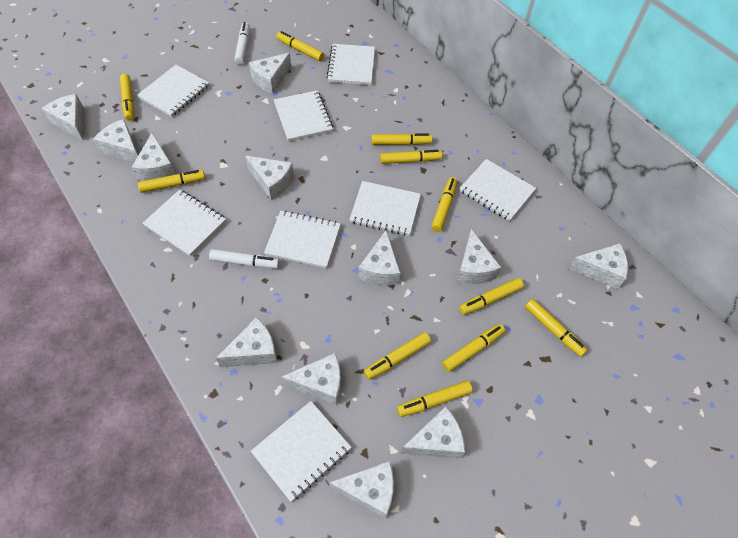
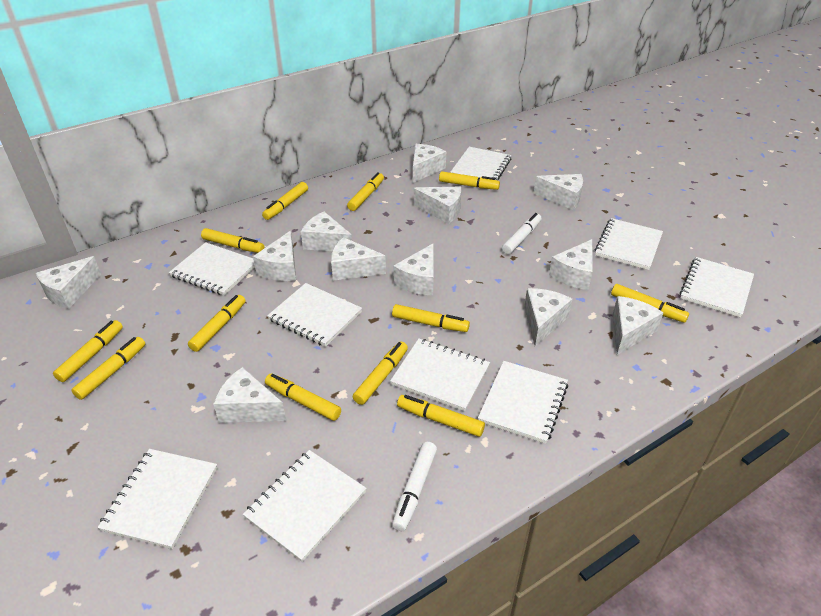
white notebook: [137,65,209,117] [143,189,226,257] [251,401,352,502] [264,211,341,269] [274,90,333,141] [327,44,375,85] [349,181,421,236] [459,159,536,221] = 8 -> [97,449,217,549] [169,242,255,296] [243,450,366,562] [267,283,362,347] [390,338,490,411] [451,147,511,180] [478,361,568,444] [594,218,663,270] [680,257,754,317] = 9
yellow marker: [120,74,134,120] [138,170,205,193] [277,31,324,61] [364,332,431,380] [372,133,433,145] [380,150,442,164] [397,380,473,417] [431,177,457,232] [442,324,505,372] [459,278,524,315] [525,299,588,357] = 11 -> [53,320,123,382] [71,337,145,400] [188,295,246,352] [201,228,265,253] [262,182,308,220] [265,373,341,421] [347,172,384,211] [353,342,408,405] [392,304,470,332] [397,395,485,437] [439,171,500,190] [611,284,689,323] = 12

